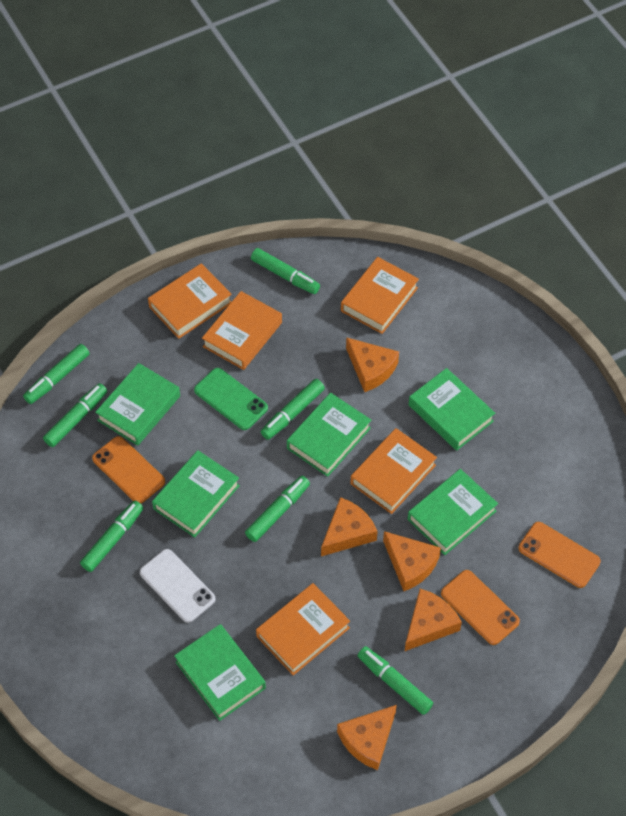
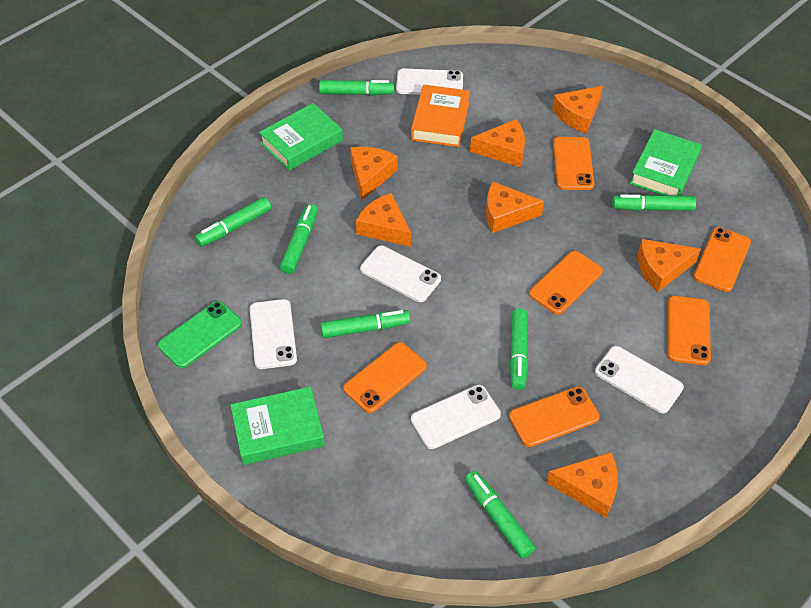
green book: [95,363,180,446] [152,450,240,538] [174,624,266,721] [287,393,371,477] [408,469,498,555] [409,368,495,451] = 6 -> [230,387,325,465] [259,103,343,171] [630,129,702,196] = 3
orange book: [148,263,232,339] [202,291,282,370] [256,583,350,675] [341,257,419,334] [351,428,437,514] = 5 -> [411,85,470,147] = 1
orange cheese: [321,497,378,556] [337,705,397,770] [346,337,399,392] [383,531,441,591] [405,589,462,651] = 5 -> [350,147,398,200] [356,193,411,247] [470,119,525,167] [486,182,544,233] [546,452,618,518] [552,86,603,133] [638,239,701,292] = 7
orange phone: [92,436,165,504] [441,570,520,645] [518,522,601,588] = 3 -> [343,342,427,413] [509,386,600,447] [529,251,603,314] [553,137,594,190] [668,296,711,365] [694,227,751,292] = 6
white phone: [140,549,216,623] = 1 -> [250,299,297,369] [360,245,441,302] [396,69,463,95] [411,385,501,449] [595,346,684,414] = 5

